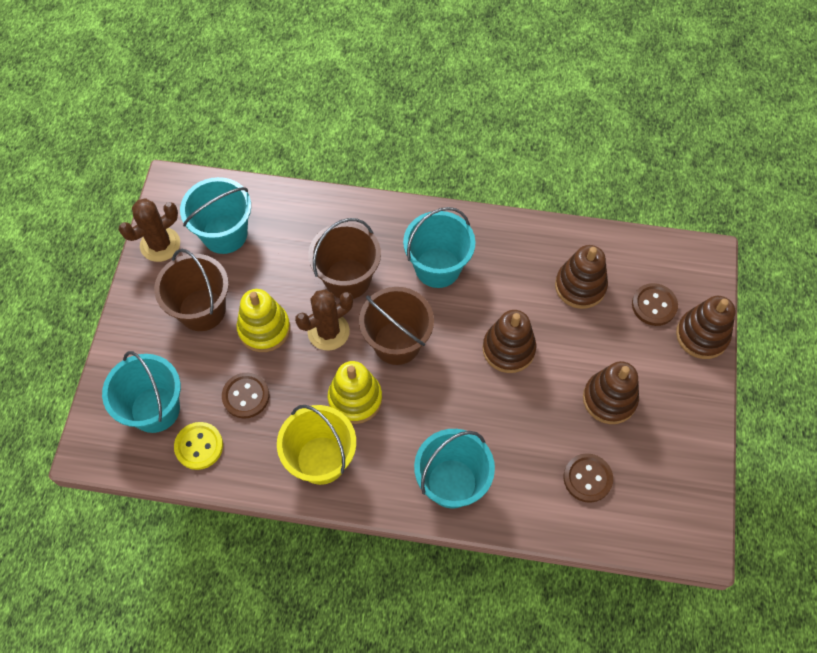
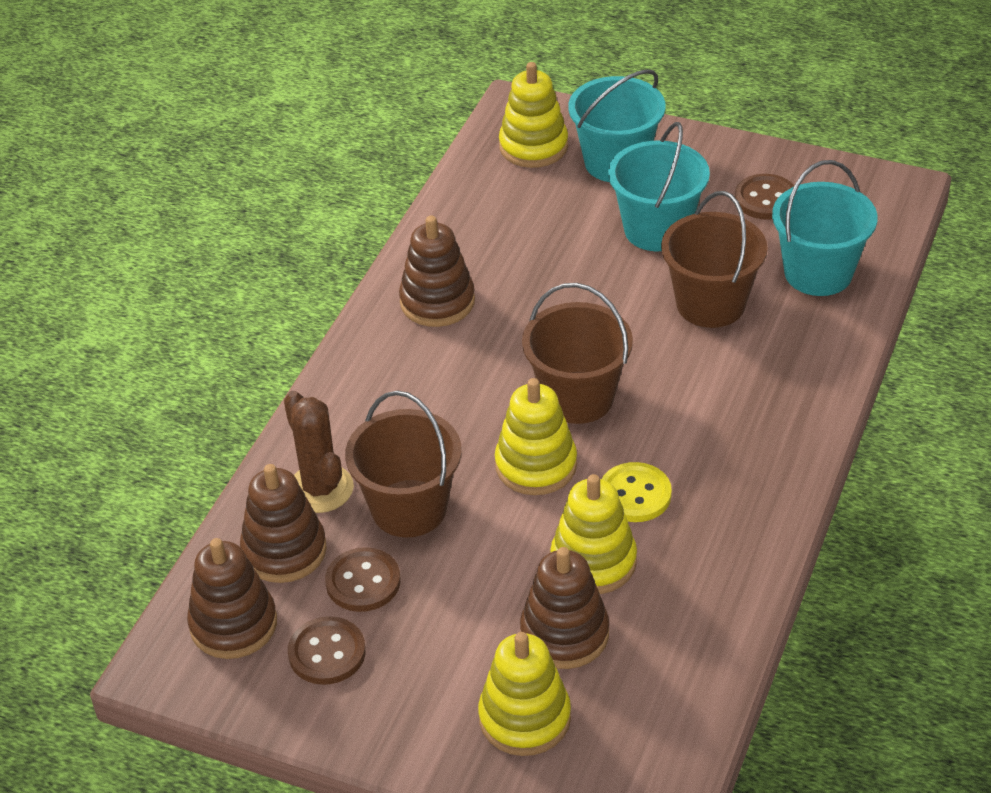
brown cactus: [119,198,180,262] [295,289,353,351] = 2 -> [284,391,354,513] = 1
turquoise bucket: [102,351,181,433] [180,177,251,254] [403,207,476,288] [414,429,495,508] = 4 -> [568,69,666,182] [608,122,710,251] [772,160,878,296] = 3
yellow bucket: [277,405,356,485] = 1 -> none = 0
yellow stacking toy: [237,289,290,352] [328,361,382,424] = 2 -> [478,632,571,756] [495,378,577,495] [499,62,568,168] [550,474,637,594] = 4

